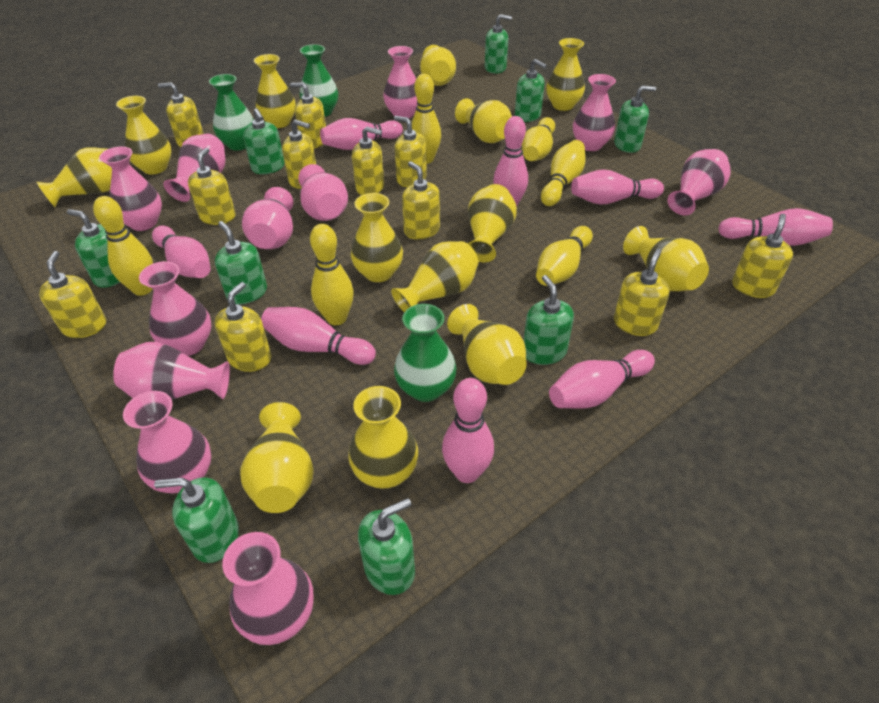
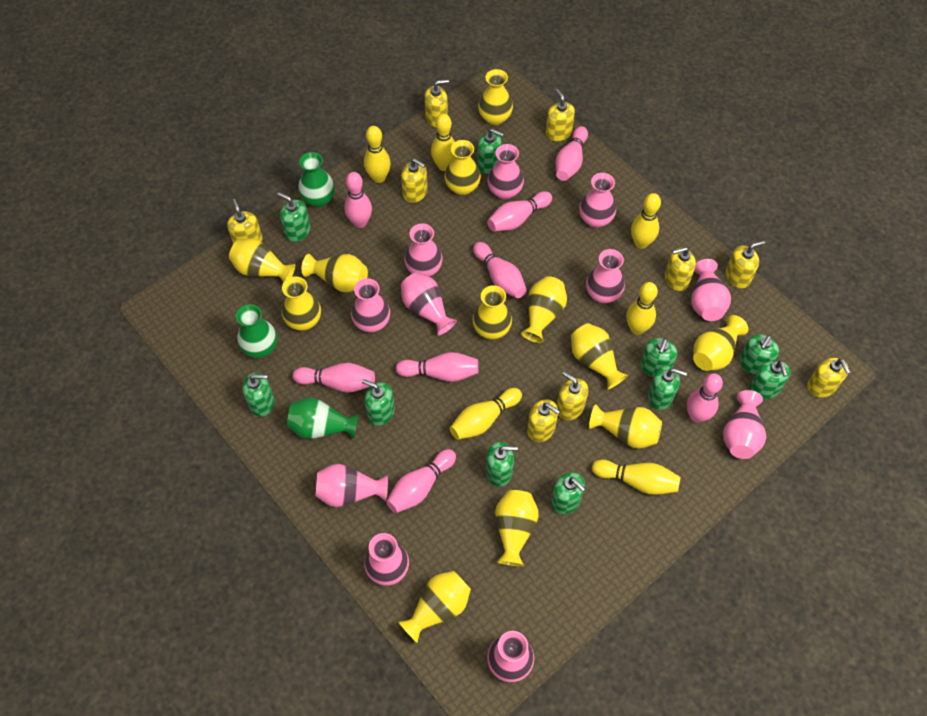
green soap dispenser: [67,209,120,288] [154,477,239,563] [215,221,267,304] [243,108,284,174] [358,498,415,595] [485,14,512,74] [515,59,547,122] [523,275,574,365] [614,85,656,153] = 9 -> [242,372,275,417] [277,192,310,242] [362,379,395,426] [477,129,504,174] [486,442,518,487] [551,472,586,514] [640,338,677,377] [648,366,687,410] [739,335,779,375] [749,360,790,399] = 10
yellow soap dispenser: [39,251,106,338] [158,82,204,147] [188,148,236,225] [215,282,272,372] [282,119,316,189] [290,82,326,148] [352,127,384,195] [394,116,427,187] [402,161,440,240] [614,249,670,336] [732,214,793,298] = 11 -> [227,199,263,244] [401,159,428,203] [425,79,449,128] [527,399,560,442] [546,89,575,141] [557,371,588,420] [665,247,696,291] [725,241,765,288] [807,358,851,398] = 9
yellow vase: [37,147,112,207] [116,96,171,174] [240,402,314,513] [254,54,296,128] [348,386,418,489] [351,193,403,282] [391,241,479,312] [420,45,456,86] [447,304,526,385] [455,98,512,143] [468,184,517,262] [546,38,585,111] [623,226,709,291] = 13 -> [229,238,296,283] [282,276,321,331] [302,254,368,292] [398,571,471,643] [444,140,481,195] [472,285,512,339] [478,69,513,125] [495,490,539,566] [521,276,567,343] [571,323,628,390] [589,404,662,449] [693,315,748,371] = 12

